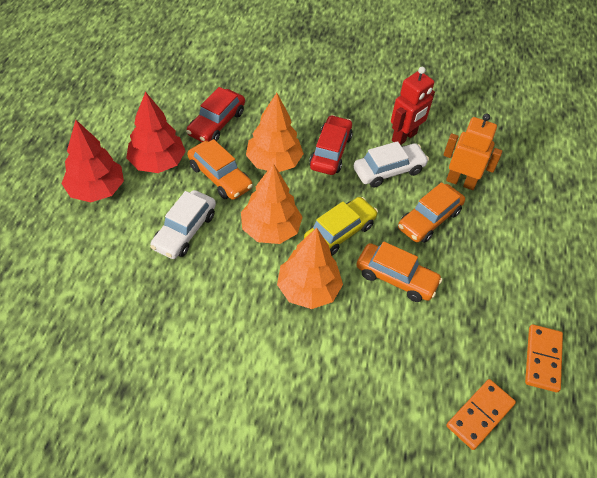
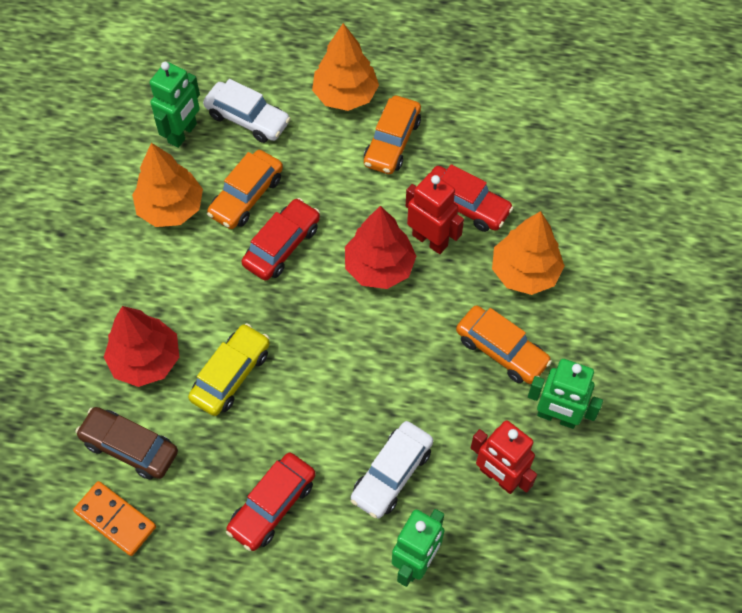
brown car: none = 0 -> [75,407,178,480] = 1
green robot: none = 0 -> [150,62,200,148] [392,509,445,587] [528,359,603,429] = 3
orange domino: [447,379,516,450] [525,324,563,392] = 2 -> [73,481,156,556] = 1
orange robot: [443,114,503,190] = 1 -> none = 0
red car: [186,87,245,142] [309,115,353,175] = 2 -> [226,453,316,551] [241,198,320,281] [431,164,514,232] = 3
red robot: [391,67,435,145] = 1 -> [406,173,464,254] [471,420,537,494] = 2

